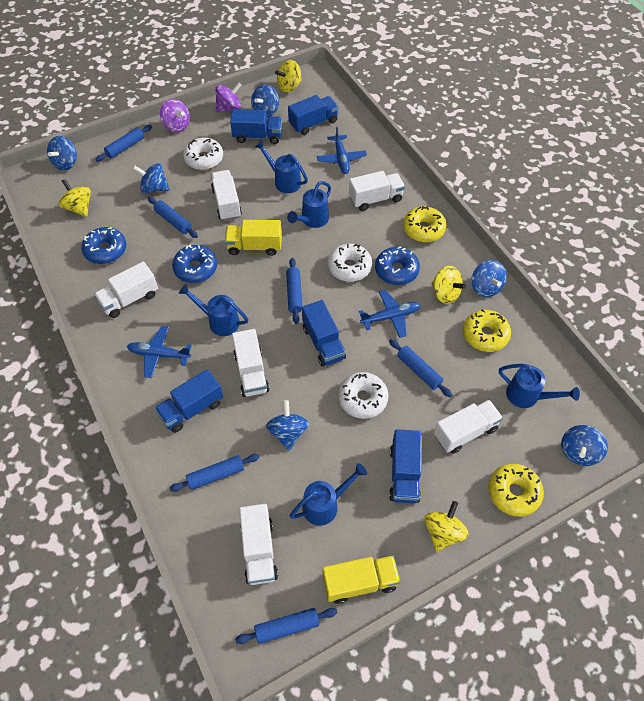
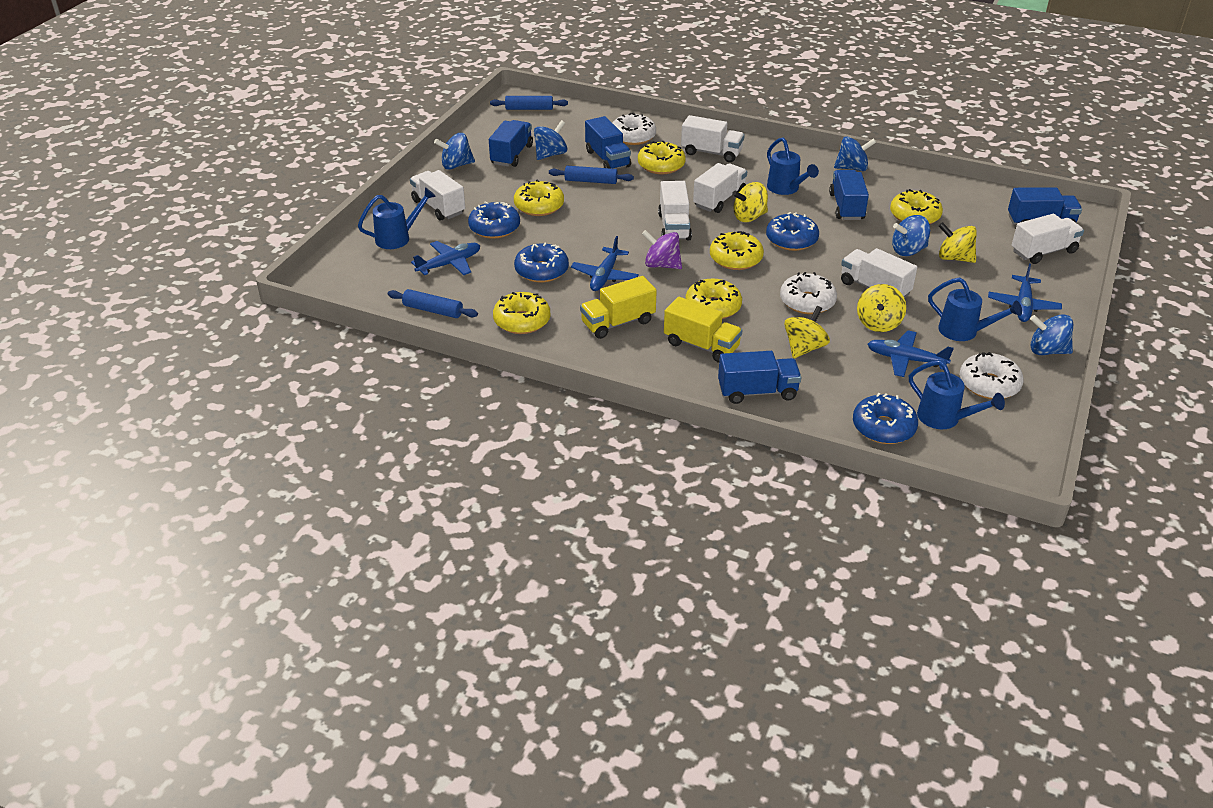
blue donut: [81,227,126,264] [172,244,217,283] [375,246,420,285] = 3 -> [468,202,520,239] [514,243,569,282] [766,212,819,251] [853,393,918,444] = 4
blue plane: [127,326,192,378] [317,126,367,174] [359,290,420,338] = 3 -> [411,241,480,275] [571,236,639,291] [868,330,954,377] [988,264,1062,322] = 4
blue rolling pin: [95,125,152,162] [148,197,198,238] [170,454,260,492] [235,608,337,644] [286,258,302,324] [389,339,452,397] = 6 -> [388,289,478,318] [490,96,568,110] [549,166,634,184] = 3
blue spinning top: [47,136,77,171] [133,163,170,194] [251,85,279,118] [266,400,309,450] [471,260,507,297] [561,425,608,466] = 6 -> [434,133,475,170] [534,120,567,160] [834,136,876,171] [892,215,930,256] [1030,314,1073,355] = 5
blue watering can: [179,284,248,336] [255,140,308,193] [287,181,331,228] [290,463,367,526] [499,364,580,408] = 5 -> [358,187,436,249] [767,137,819,195] [909,360,1005,429] [928,277,1022,341] = 4
purple spinning top: [160,99,190,132] [216,83,241,113] = 2 -> [642,230,682,269] = 1
yellow donut: [403,206,446,242] [463,309,511,352] [488,464,544,517] = 3 -> [493,292,550,334] [514,179,564,216] [638,141,686,174] [685,279,742,319] [710,231,764,270] [890,189,943,224] = 6

